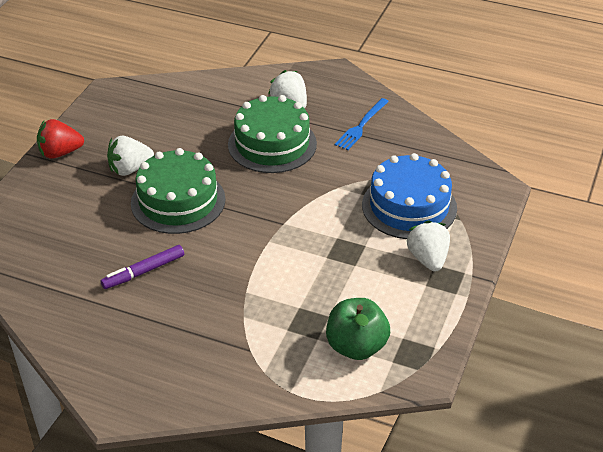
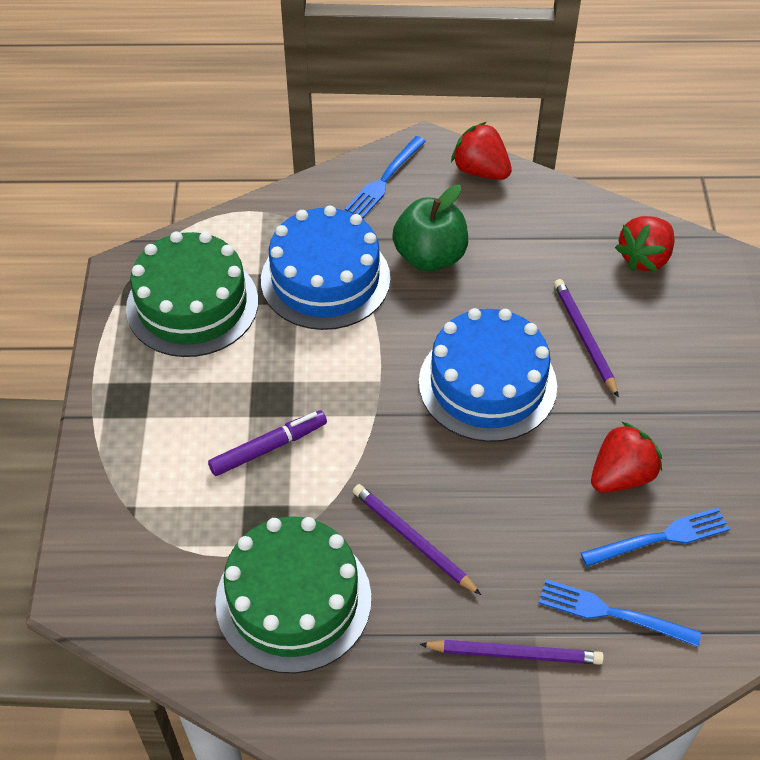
blue cake: [362,153,457,239] = 1 -> [261,205,390,330] [419,308,557,442] = 2
blue fork: [335,98,389,150] = 1 -> [345,136,426,219] [539,579,701,647] [581,507,730,567] = 3
purple pencil: none = 0 -> [353,484,481,595] [420,640,604,665] [554,279,619,398] = 3
red strawberry: [37,119,84,159] = 1 -> [451,122,512,180] [591,422,662,493] [615,216,674,272] = 3
white strawberry: [107,136,154,176] [268,70,307,108] [406,220,450,271] = 3 -> none = 0

